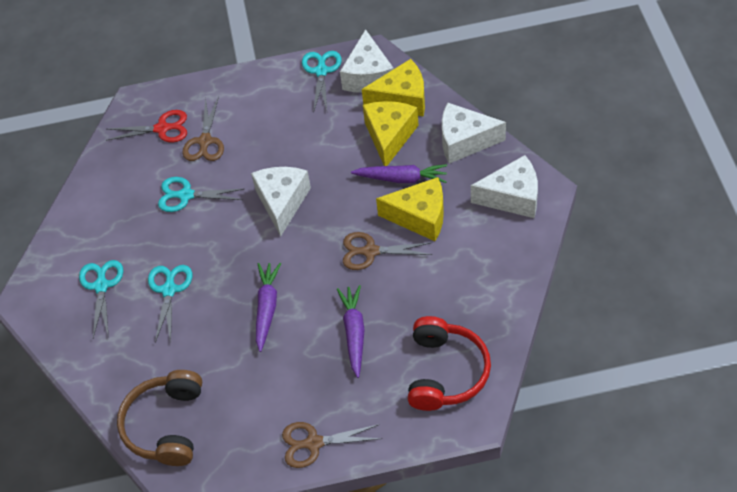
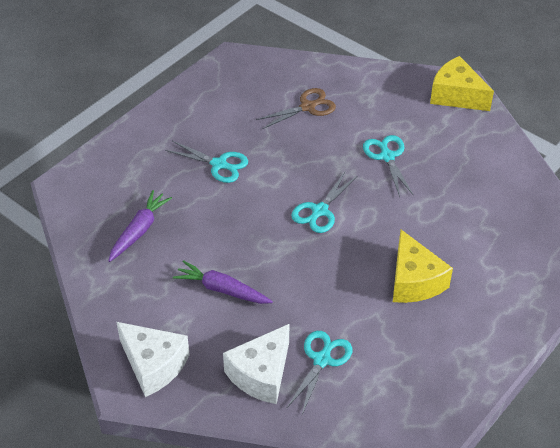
brown headphones: [117,370,202,466] = 1 -> none = 0
brown scissors: [182,96,224,161] [282,422,382,468] [343,232,432,270] = 3 -> [256,88,336,129] = 1
purple carrot: [256,263,281,352] [337,285,365,378] [351,164,447,183] = 3 -> [108,190,172,262] [173,260,273,304] = 2
red headphones: [408,316,491,411] = 1 -> none = 0
red scissors: [106,110,187,142] = 1 -> none = 0
white cheese: [251,167,311,236] [340,29,394,93] [442,103,506,164] [471,155,538,218] = 4 -> [116,322,190,397] [223,324,289,404] = 2
yellow cheese: [362,59,425,117] [363,101,419,166] [376,177,444,241] = 3 -> [393,230,453,303] [430,56,494,111] = 2

